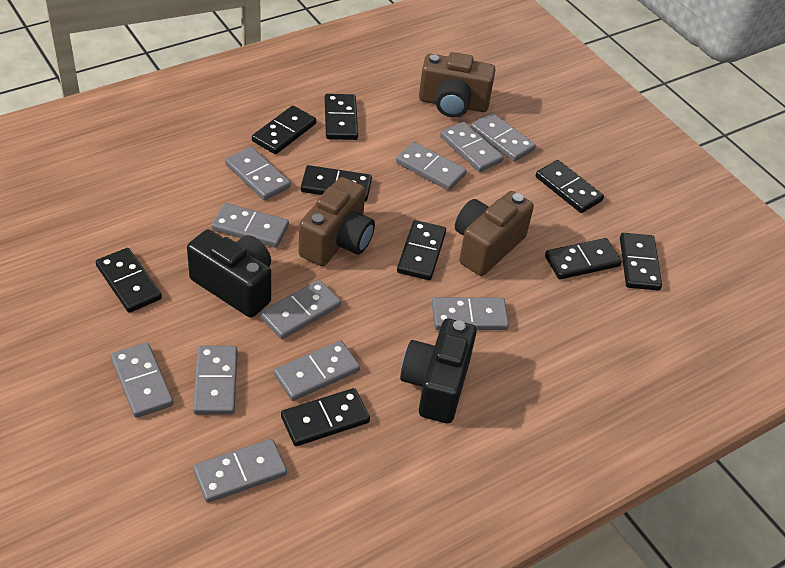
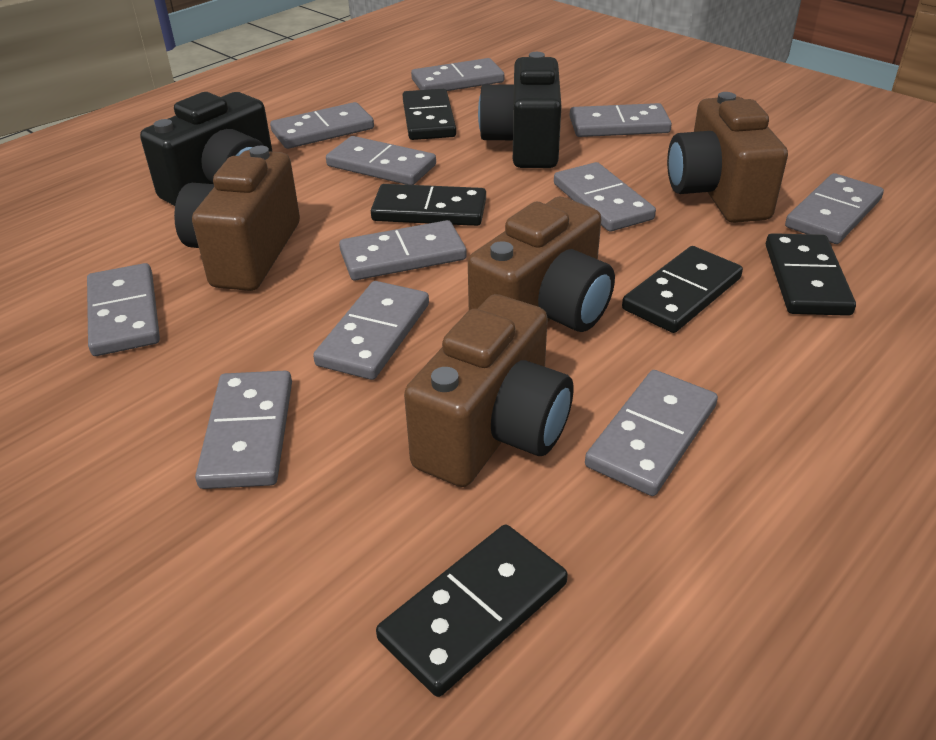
black domino: [96,248,162,313] [252,105,316,154] [281,388,370,446] [301,165,372,202] [325,94,358,140] [397,220,446,280] [536,160,604,213] [545,238,622,279] [620,233,662,290] = 9 -> [371,184,486,226] [376,525,568,697] [403,89,456,140] [622,246,743,333] [766,233,856,316] = 5
brown camera: [299,177,375,266] [419,52,495,118] [455,191,534,276] = 3 -> [174,146,300,291] [404,294,573,487] [468,197,615,332] [667,92,788,223] = 4

